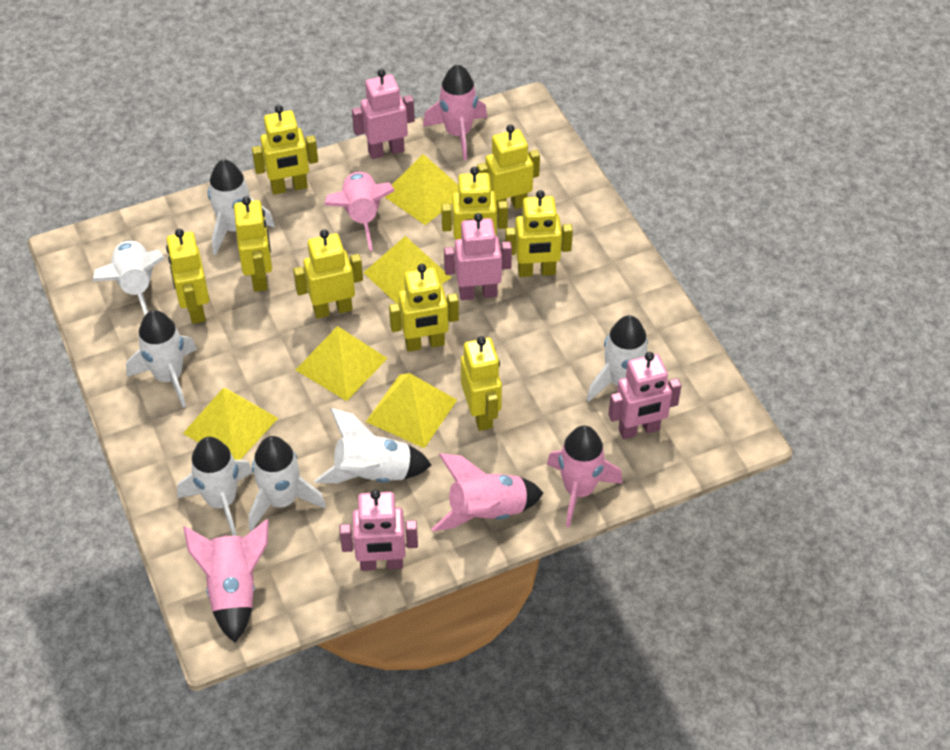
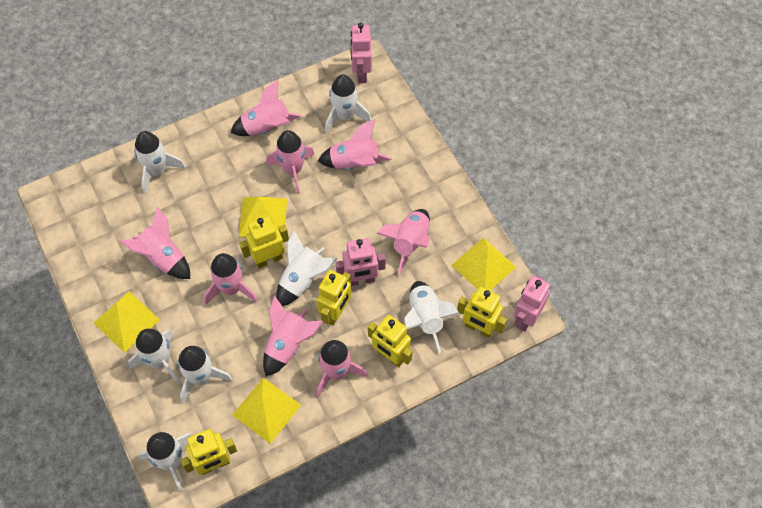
pink robot: [340,490,418,571] [352,69,415,159] [444,213,512,300] [608,352,681,439] = 4 -> [336,238,386,286] [350,23,372,83] [513,276,550,331] = 3
pink rocket: [183,519,268,643] [324,171,395,251] [423,64,488,160] [432,453,543,531] [547,425,623,527] = 5 -> [120,207,190,279] [204,253,258,304] [231,80,302,136] [263,295,323,376] [266,130,315,194] [317,340,368,397] [318,119,392,170] [376,209,430,275] = 8
yellow pyramid: [183,388,278,460] [296,326,388,401] [363,236,451,304] [366,373,457,448] [385,154,458,225] = 5 -> [93,291,160,353] [232,378,301,444] [239,197,287,237] [452,237,516,291] = 4
yellow robot: [166,229,210,324] [234,197,272,292] [252,105,318,195] [293,230,363,319] [389,264,459,352] [441,167,508,240] [461,336,502,431] [477,125,540,212] [505,190,573,277] = 9 -> [180,429,237,475] [239,216,289,269] [317,270,351,326] [368,315,413,367] [457,287,507,338] = 5

